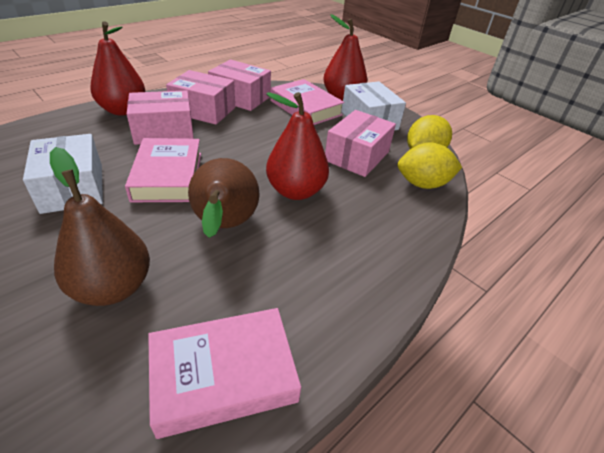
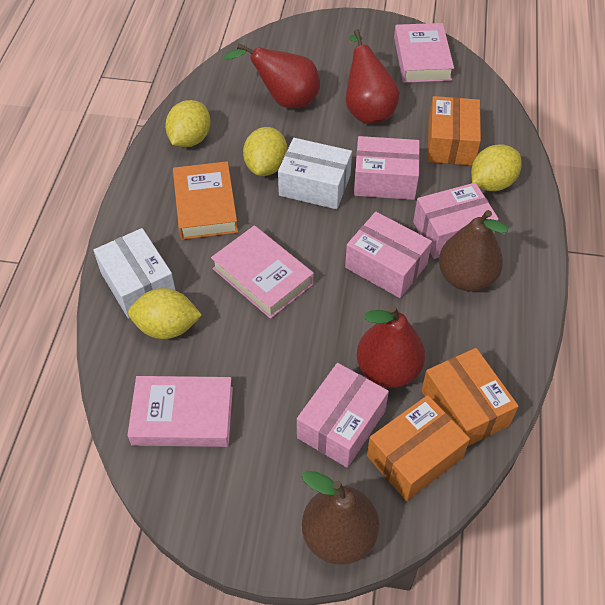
orange book: none = 0 -> [173,161,238,240] = 1
orange box: none = 0 -> [367,395,470,501] [421,348,519,446] [427,96,481,165] = 3
yellow lemon: [398,143,462,189] [407,115,452,149] = 2 -> [128,288,202,339] [165,100,210,147] [243,127,287,176] [471,144,522,191] = 4

